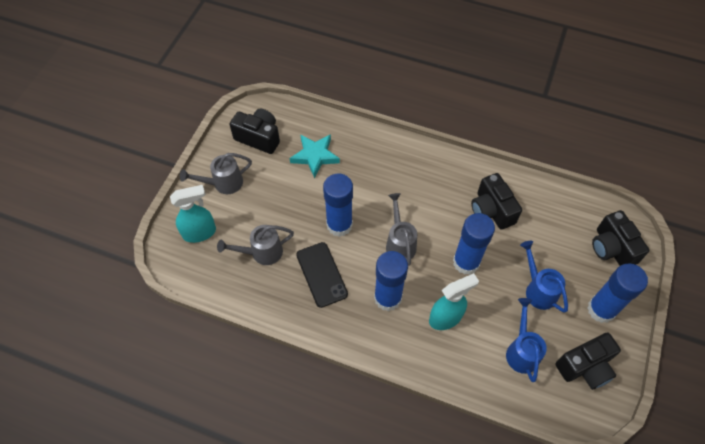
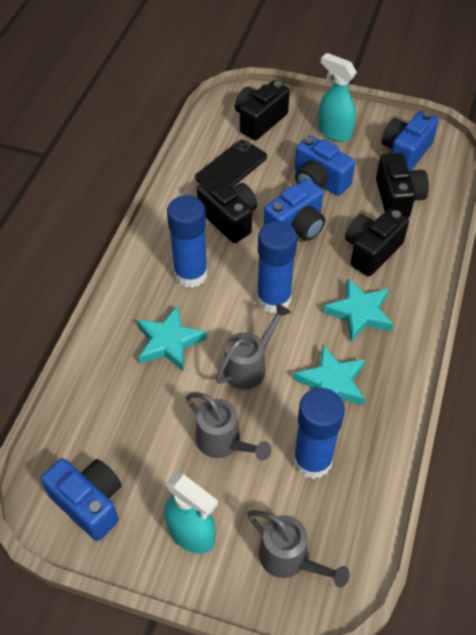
blue camera: none = 0 -> [41,458,122,541] [264,179,325,241] [295,135,355,196] [382,111,439,171] = 4
blue glue stick: [323,174,353,237] [374,251,408,311] [453,213,495,275] [587,263,648,323] = 4 -> [167,195,208,288] [257,221,297,313] [293,388,345,479] = 3
blue watering can: [506,298,547,382] [520,241,568,313] = 2 -> none = 0
turquoise star: [290,134,340,178] = 1 -> [137,305,207,372] [293,345,366,406] [323,278,393,342] = 3

